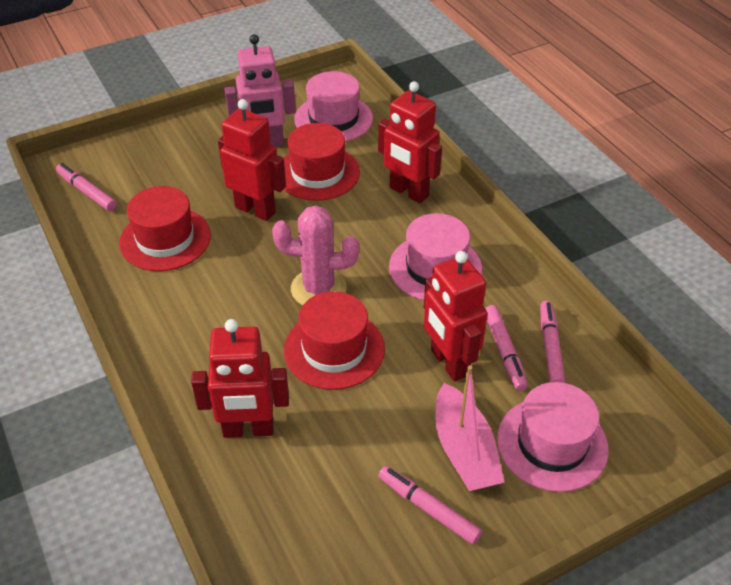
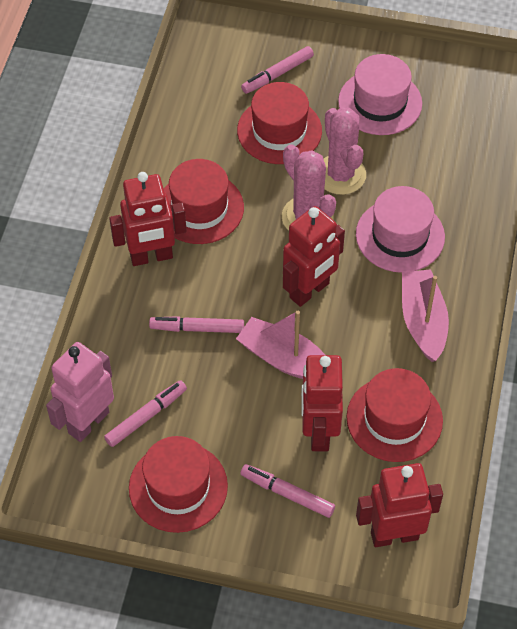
pink boat: [435,365,505,491] = 1 -> [236,311,325,379] [402,269,449,362] = 2
pink cactus: [272,206,359,306] = 1 -> [282,144,336,230] [324,107,366,195] = 2
pink hat: [294,71,373,142] [389,213,482,300] [497,382,609,492] = 3 -> [338,54,422,135] [356,186,445,273] = 2
red hat: [119,186,211,271] [283,123,360,201] [284,291,385,390] = 3 -> [129,436,228,533] [164,159,244,244] [237,82,322,164] [346,368,443,462] = 4

